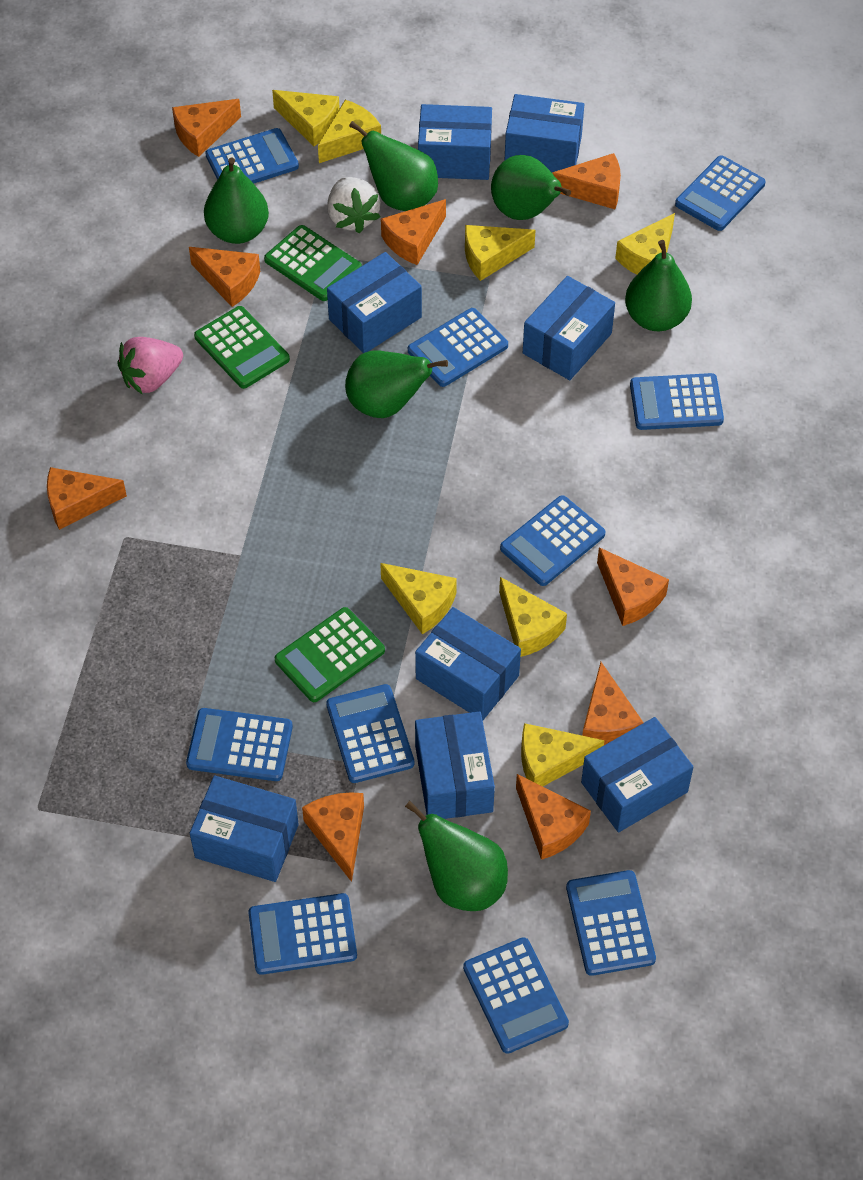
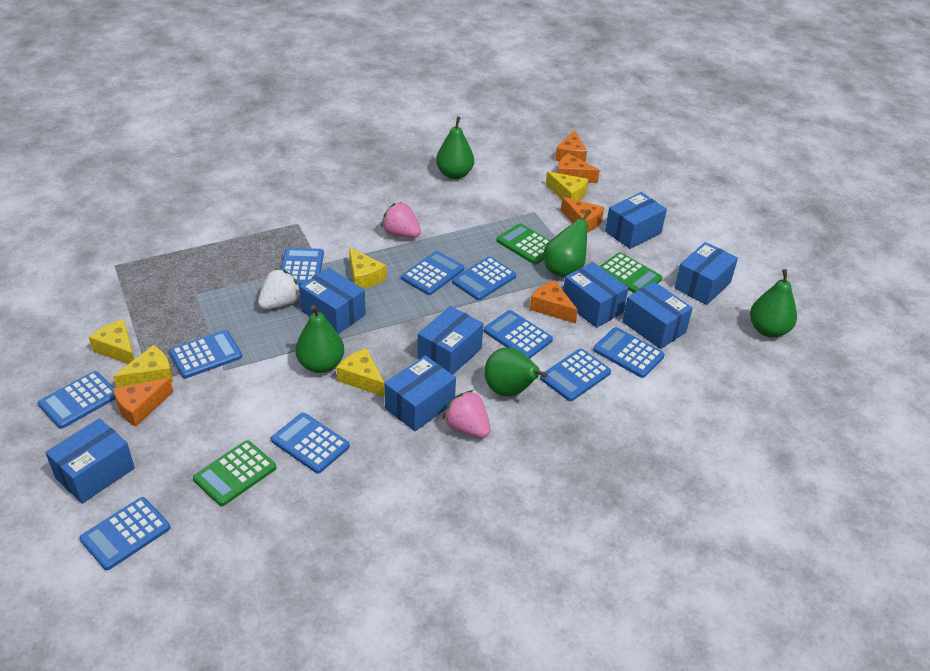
green pear: [204,158,269,244] [345,351,448,418] [349,121,438,211] [405,801,508,911] [491,155,571,220] [625,240,692,331] = 6 -> [295,305,344,373] [436,116,474,179] [484,347,548,397] [544,209,591,278] [750,269,797,337] = 5
orange cheese: [47,467,127,530] [172,99,241,157] [189,247,260,307] [302,792,364,882] [381,199,446,265] [516,774,591,860] [552,153,621,209] [582,662,644,745] [597,547,669,626] = 9 -> [113,378,173,427] [530,280,578,324] [555,130,587,162] [557,153,600,183] [561,197,604,233] = 5
pink strawberry: [117,337,183,394] = 1 -> [381,202,421,238] [443,390,490,438] = 2
yellow cheese: [272,90,340,146] [318,100,381,163] [380,563,457,634] [465,225,536,281] [499,577,567,657] [521,723,605,787] [615,213,675,275] = 7 -> [89,319,134,364] [113,345,173,388] [336,348,385,397] [349,247,386,289] [546,171,588,201] = 5

